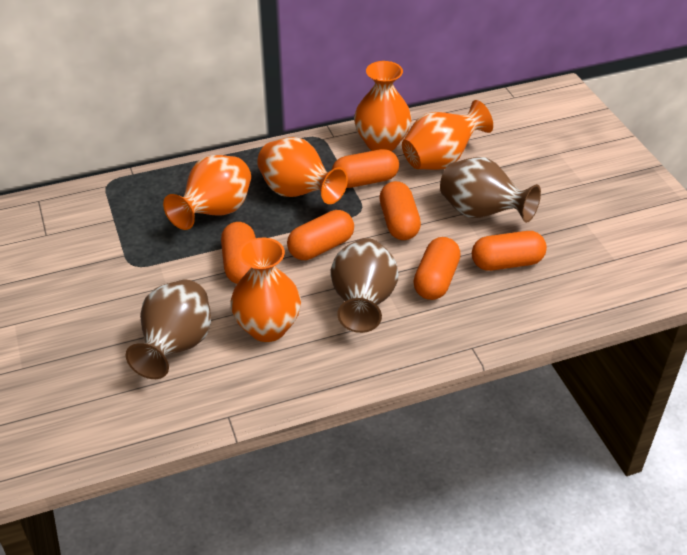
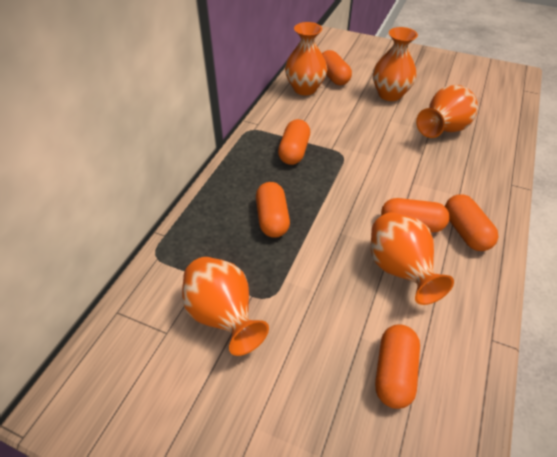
brown vase: [126,280,211,379] [331,238,398,333] [440,157,541,223] = 3 -> none = 0

